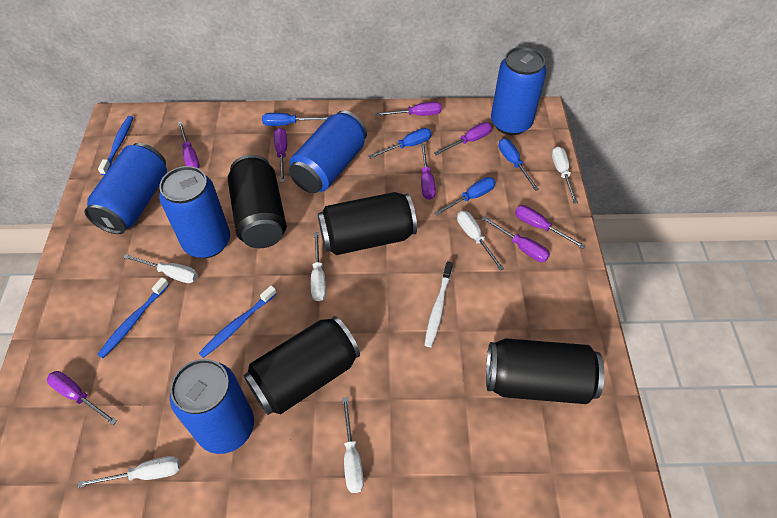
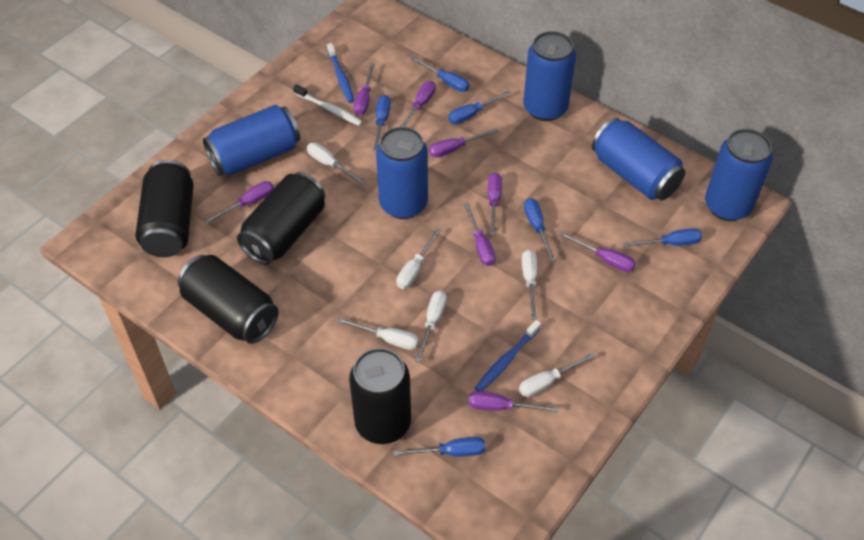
blue screwdriver: [262,113,328,126] [369,128,432,159] [434,177,495,216] [498,138,539,191] = 4 -> [373,95,391,151] [393,437,485,457] [411,57,470,92] [448,91,511,124] [524,198,555,262] [623,228,702,247] = 6
blue toothbrush: [97,277,169,358] [98,116,134,175] [199,285,277,358] = 3 -> [327,43,354,103] [475,320,541,391] = 2

